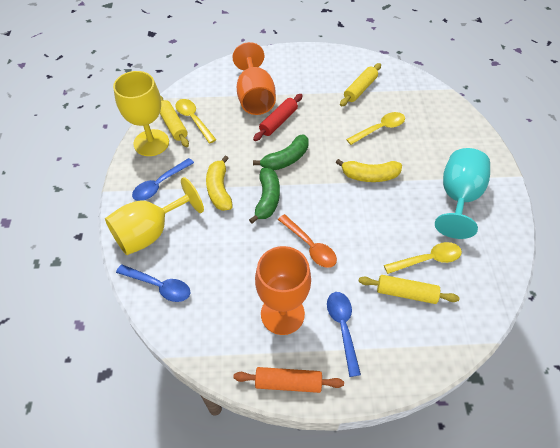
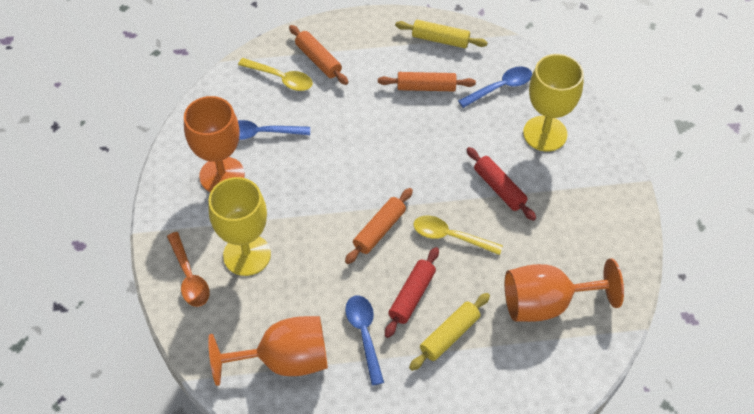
green banana: [249,168,280,224] [253,134,309,170] = 2 -> none = 0
orange goblet: [232,42,276,115] [255,246,311,335] = 2 -> [184,96,245,192] [208,316,328,386] [505,258,624,322] = 3
orange rolling pin: [233,367,344,393] = 1 -> [289,25,348,85] [345,188,413,264] [378,72,476,91] = 3
red rolling pin: [253,94,303,141] = 1 -> [385,247,439,338] [466,147,536,221] = 2
turquoise goblet: [435,148,490,239] = 1 -> none = 0
yellow banana: [206,156,233,211] [336,159,402,182] = 2 -> none = 0
yellow rolling pin: [160,96,189,147] [340,63,381,107] [359,275,460,304] = 3 -> [395,20,488,48] [409,293,490,371] = 2
yellow spoon: [175,99,216,144] [346,112,405,145] [384,242,462,274] = 3 -> [238,58,313,91] [413,216,503,255] = 2

